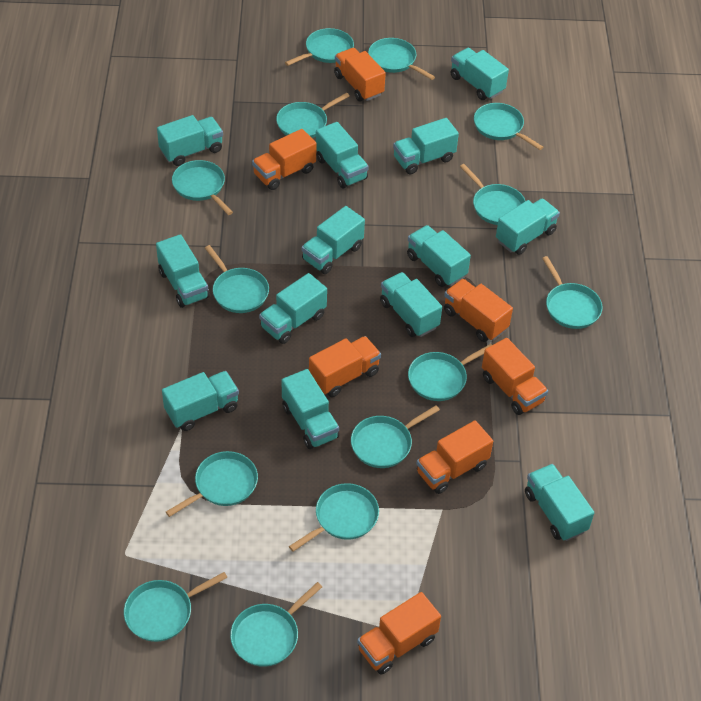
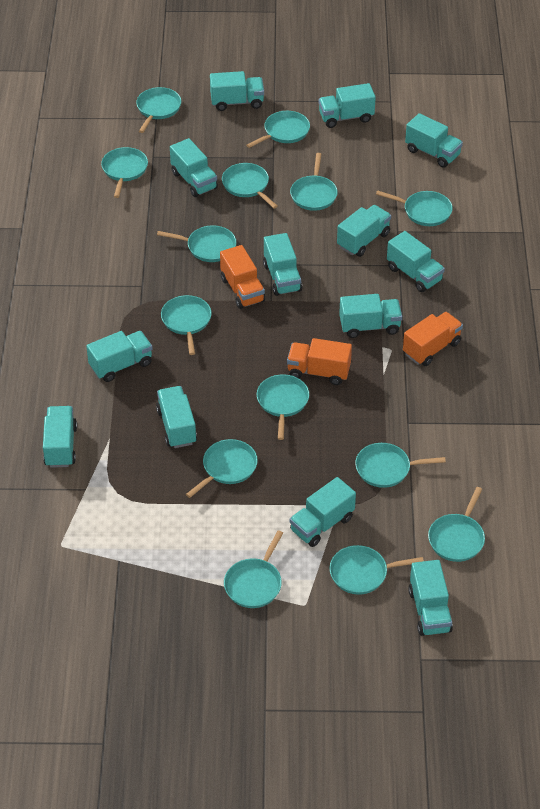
orange truck: [252,129,317,190] [309,336,381,397] [334,48,386,101] [357,592,441,675] [417,421,493,494] [444,279,513,342] [482,338,548,415] = 7 -> [220,245,265,309] [287,338,352,385] [403,312,463,366] = 3

